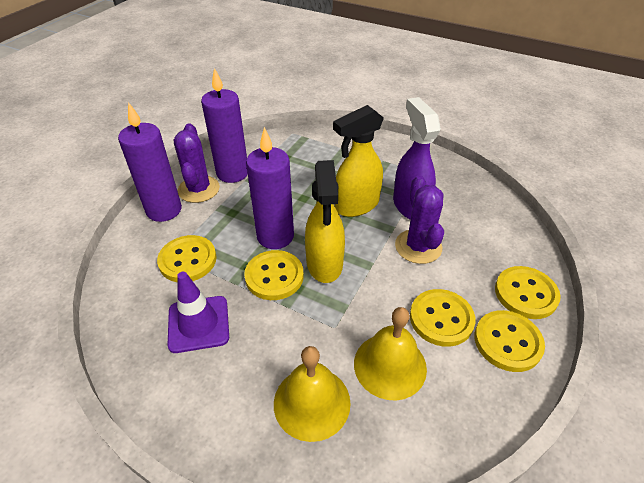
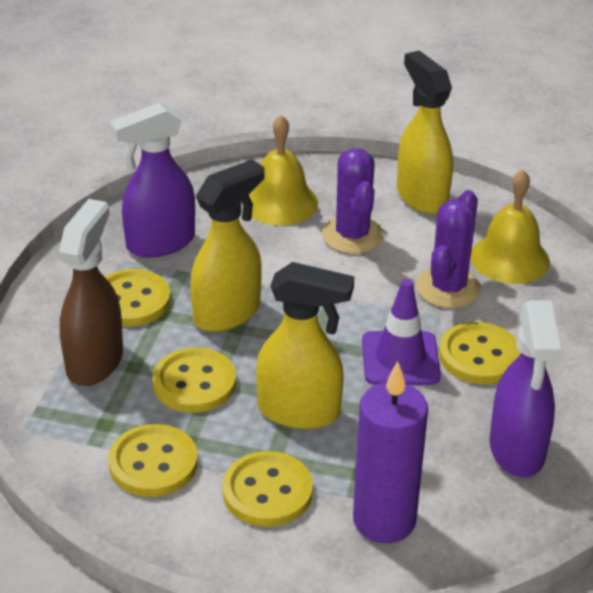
brown spray bottle: none = 0 -> [59,199,123,386] = 1
purple candle: [118,102,182,222] [201,68,248,183] [246,127,294,249] = 3 -> [353,361,428,543] = 1
purple spray bottle: [393,97,441,220] = 1 -> [109,103,195,258] [490,300,561,478] = 2
yellow spray bottle: [305,160,345,283] [333,105,384,217] = 2 -> [190,160,264,332] [256,262,354,429] [397,50,453,214] = 3

